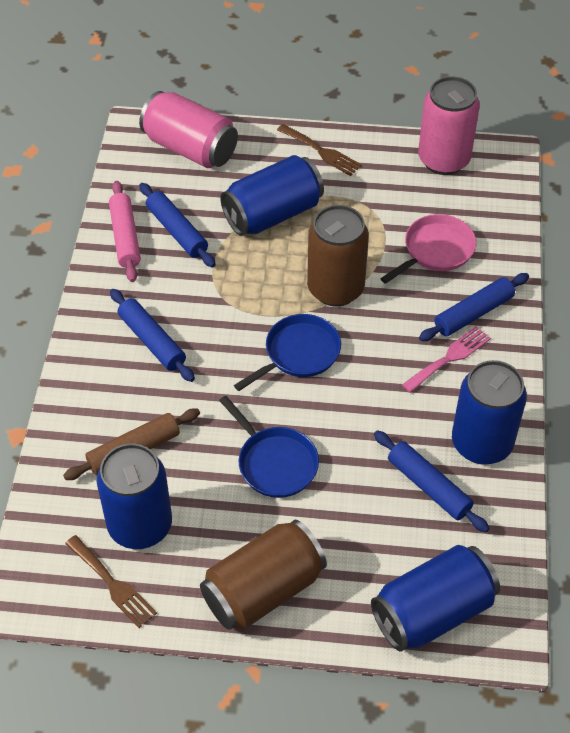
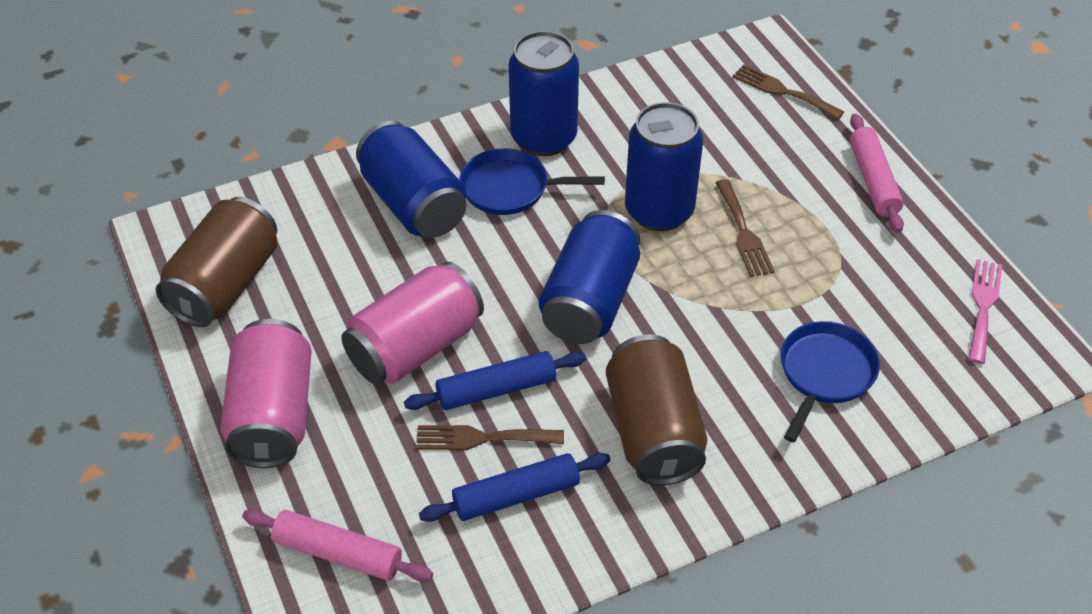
blue rolling pin: [110,289,195,382] [139,183,216,267] [374,430,489,533] [419,273,529,341] = 4 -> [404,351,586,410] [419,453,611,522] = 2
brown fork: [65,535,157,628] [277,124,362,176] = 2 -> [416,425,564,450] [715,179,775,277] [732,64,844,119] = 3
brown rolling pin: [63,409,200,480] = 1 -> none = 0
pink pan: [380,214,476,284] = 1 -> none = 0
pink rolling pin: [109,181,141,282] = 1 -> [242,509,433,582] [850,114,904,233] = 2

